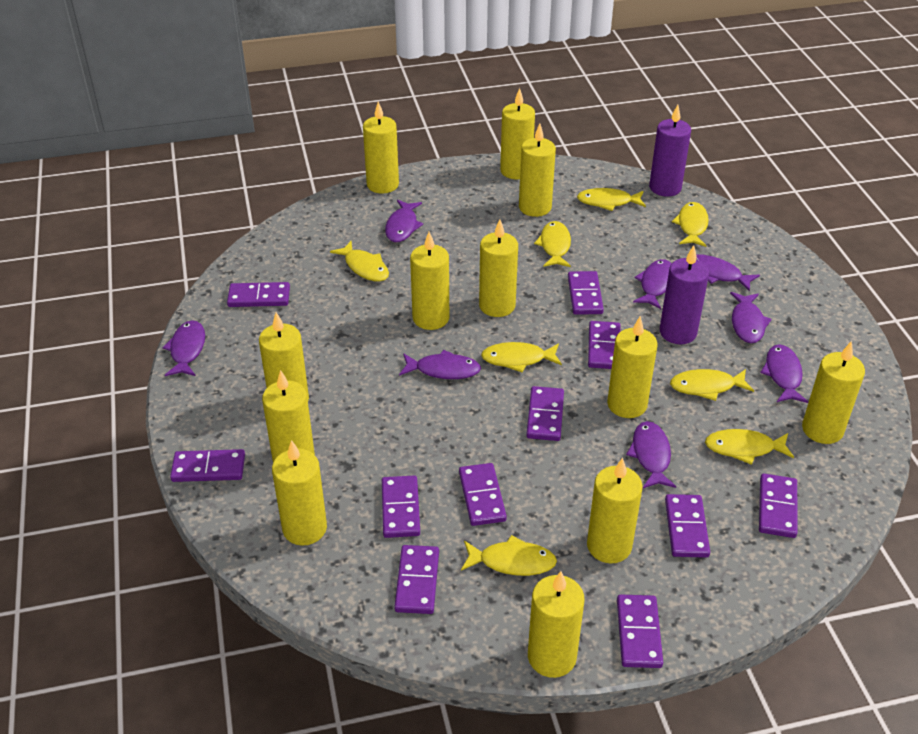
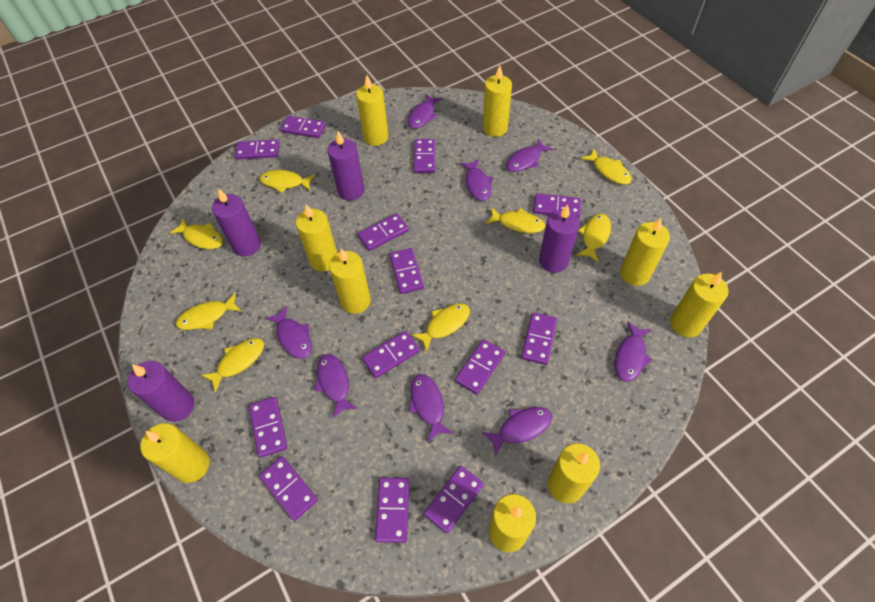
purple candle: [649,105,691,197] [660,245,709,344] = 2 -> [128,361,194,422] [212,188,261,256] [328,131,364,201] [539,204,580,273] = 4
purple domino: [170,449,245,482] [227,282,290,307] [382,475,420,538] [394,545,439,614] [459,463,507,526] [526,386,564,441] [568,271,604,315] [588,321,621,369] [617,594,663,668] [665,494,710,558] [759,473,798,538] = 11 -> [235,139,280,160] [249,397,287,458] [259,456,318,521] [280,116,326,138] [358,213,409,251] [362,331,420,378] [375,478,410,543] [389,248,424,294] [413,139,436,173] [424,466,484,534] [455,339,505,394] [521,312,557,365] [533,193,581,218] = 13
yellow candle: [259,312,309,400] [262,370,315,462] [272,440,327,546] [363,101,399,194] [410,232,449,330] [479,219,518,317] [500,88,535,179] [519,124,556,217] [528,571,584,678] [587,458,643,563] [607,316,658,418] [802,341,865,444] = 12 -> [140,423,210,483] [296,204,337,272] [329,248,371,314] [356,75,389,146] [483,66,512,137] [489,494,536,552] [548,443,600,504] [620,218,670,286] [670,272,729,337] = 9

